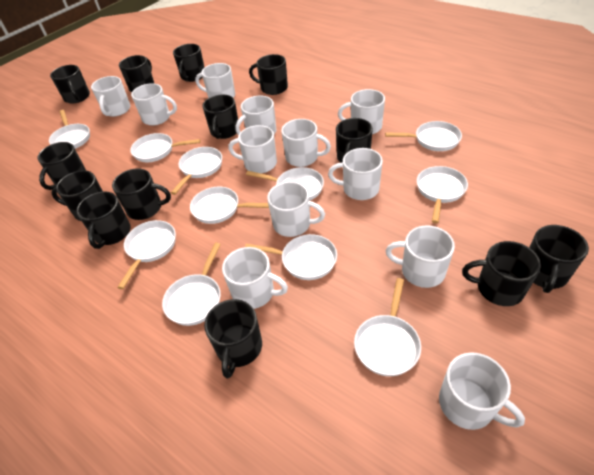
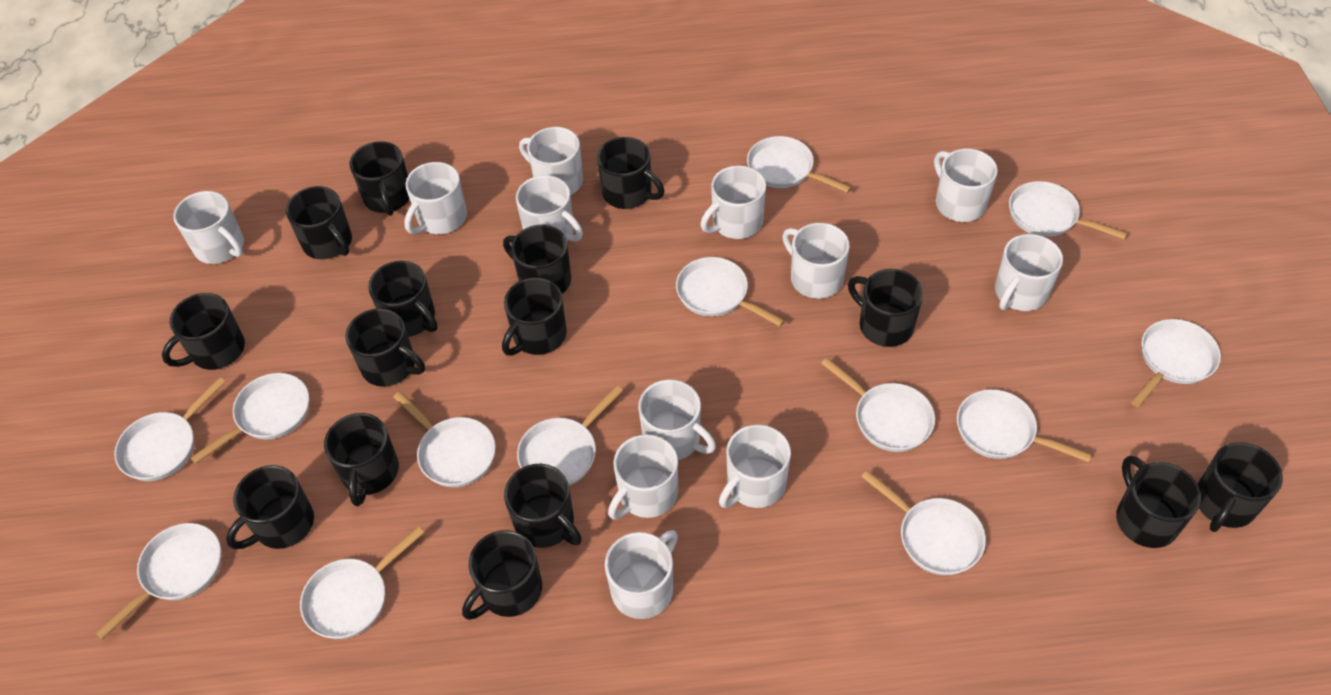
black mug: [38,142,86,190] [50,65,90,104] [51,170,103,221] [76,191,131,249] [112,168,171,220] [119,55,155,92] [173,44,205,82] [203,94,240,139] [204,299,262,378] [249,54,288,95] [336,118,373,163] [462,241,541,306] [529,225,589,293] = 13 -> [162,293,245,370] [226,465,314,549] [286,186,352,259] [324,413,399,506] [345,308,425,387] [350,141,409,216] [368,261,438,337] [462,530,542,620] [502,277,567,356] [503,225,571,294] [504,464,582,548] [597,137,664,209] [848,269,923,347] [1116,456,1201,548] [1198,442,1283,532] = 15
white pan: [49,110,90,149] [117,220,176,289] [130,133,201,162] [162,243,221,326] [171,147,222,195] [190,187,269,224] [245,234,337,280] [246,167,324,201] [354,278,421,376] [385,121,462,151] [417,166,468,223] = 11 -> [95,523,221,640] [114,377,226,481] [190,373,309,464] [300,526,424,639] [393,391,496,487] [517,385,623,486] [676,257,785,327] [747,136,851,193] [821,358,935,452] [861,470,986,575] [957,389,1092,462] [1009,181,1128,240] [1131,319,1221,407] = 13

